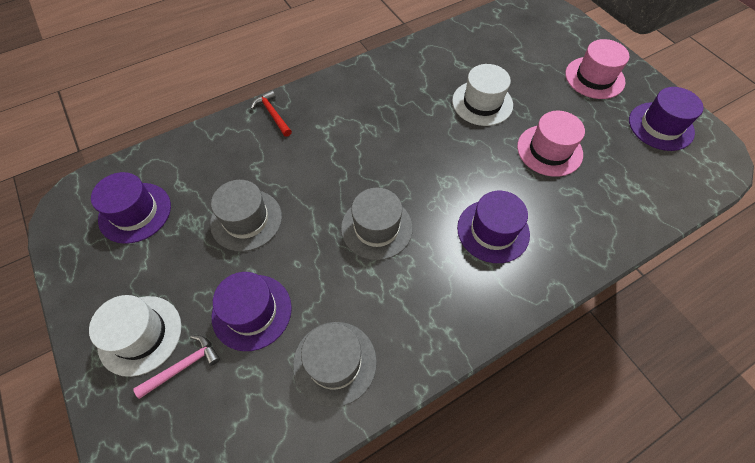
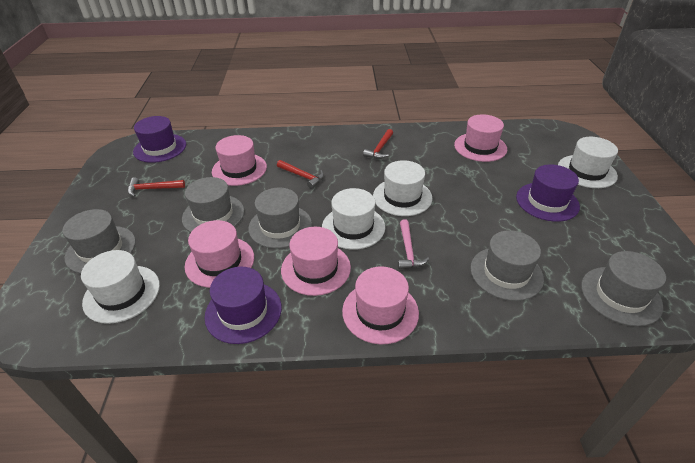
grey hat: [210,180,282,252] [293,322,377,407] [341,188,413,260] = 3 -> [62,209,136,274] [182,177,244,232] [248,188,312,248] [470,230,544,301] [581,251,666,326] = 5
pink hat: [517,111,585,177] [565,39,630,99] = 2 -> [185,220,254,288] [212,135,267,186] [281,227,351,296] [342,266,419,344] [454,114,507,162] = 5
purple hat: [91,172,171,244] [212,272,292,351] [457,191,530,263] [629,87,703,151] = 4 -> [133,116,186,163] [205,267,282,344] [516,164,580,222] = 3
red hammer: [251,90,292,137] = 1 -> [128,177,185,197] [277,160,324,189] [363,129,393,159] = 3
white hat: [89,295,181,377] [452,64,513,126] = 2 -> [81,250,160,324] [322,188,385,250] [373,160,432,216] [558,137,618,188] = 4

